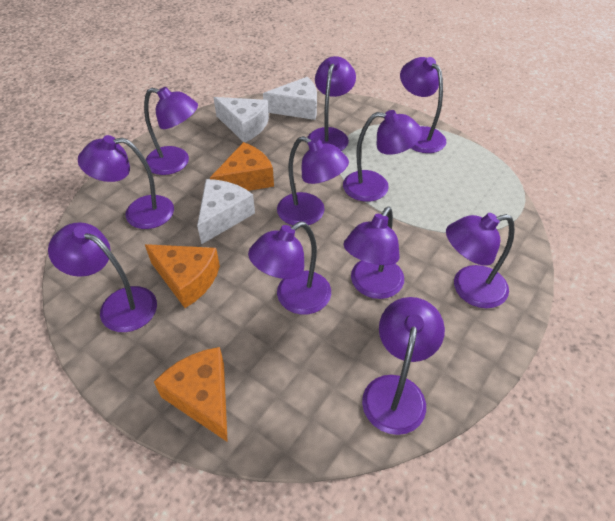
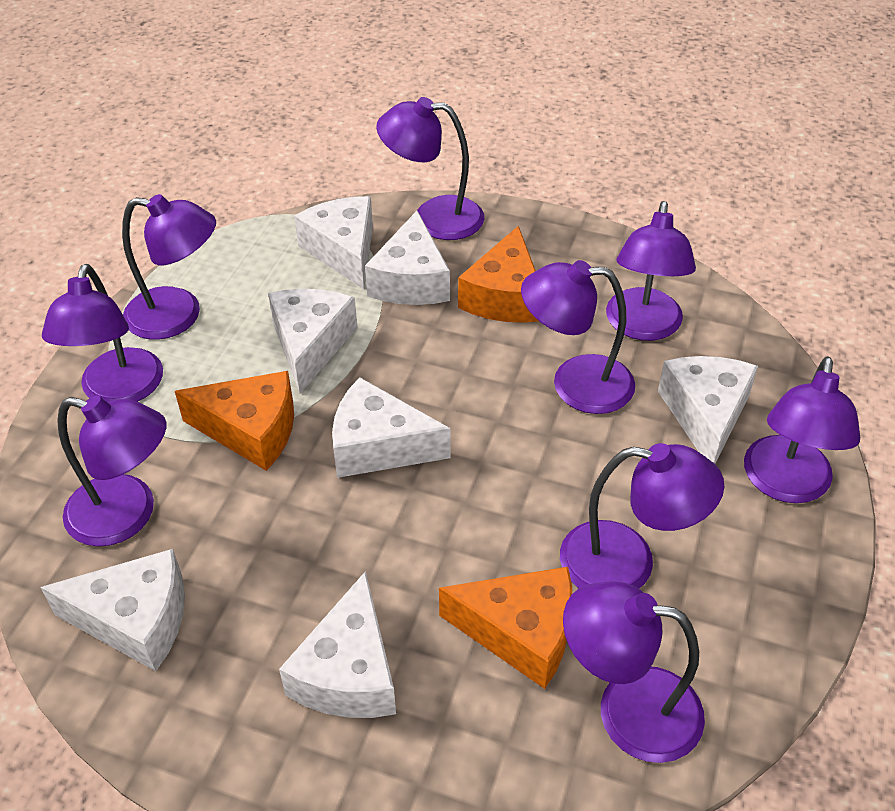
purple lamp: [48,222,157,332] [78,135,174,229] [144,87,198,175] [248,222,331,315] [277,136,349,225] [307,56,356,151] [343,110,422,202] [343,207,404,299] [362,297,445,435] [400,57,446,153] [446,213,515,308] = 11 -> [42,264,163,403] [57,395,167,546] [122,194,216,340] [376,97,484,240] [521,260,635,414] [560,443,724,589] [563,581,705,763] [606,201,696,341] [744,356,860,503] = 9
white cheese: [197,179,255,244] [213,97,269,143] [263,77,317,120] = 3 -> [40,549,185,671] [268,289,357,394] [279,571,396,718] [294,196,373,289] [332,377,450,478] [365,211,450,305] [658,356,758,463] = 7

